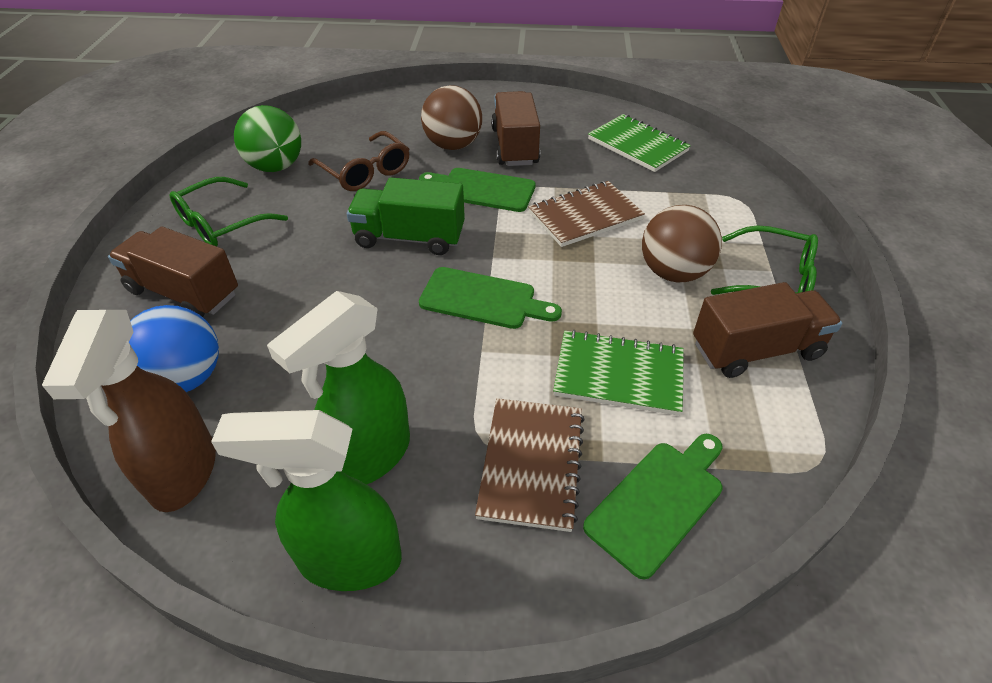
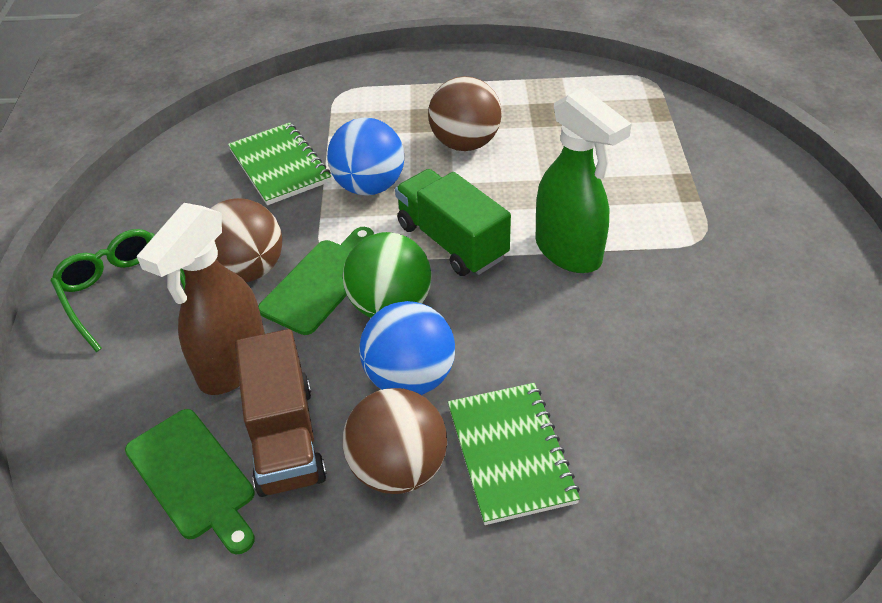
blue ball: [129,305,219,392] = 1 -> [327,118,404,196] [359,301,455,395] = 2
brown ball: [421,85,482,150] [642,205,722,282] = 2 -> [211,198,282,282] [343,388,447,494] [428,76,502,151] = 3
brown glasses: [308,131,409,191] = 1 -> none = 0
brown notebook: [475,398,585,532] [528,181,645,247] = 2 -> none = 0
brown truck: [108,227,238,317] [491,91,540,166] [693,282,842,378] = 3 -> [235,329,326,497] = 1
green cutting board: [419,168,536,212] [419,267,562,329] [583,434,723,579] = 3 -> [125,409,255,554] [258,227,374,335] = 2
green glasses: [169,177,288,246] [711,225,818,295] = 2 -> [51,229,185,352] = 1
green spray bottle: [211,410,402,591] [267,291,410,485] = 2 -> [536,87,632,273] = 1

